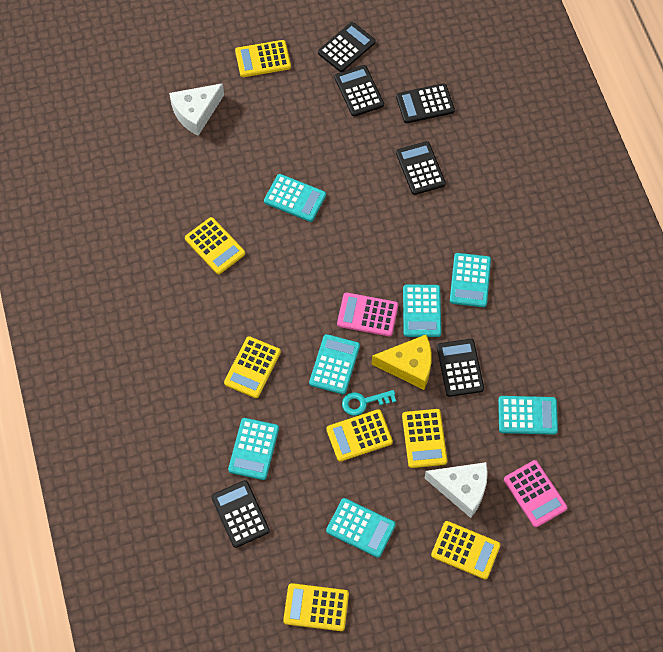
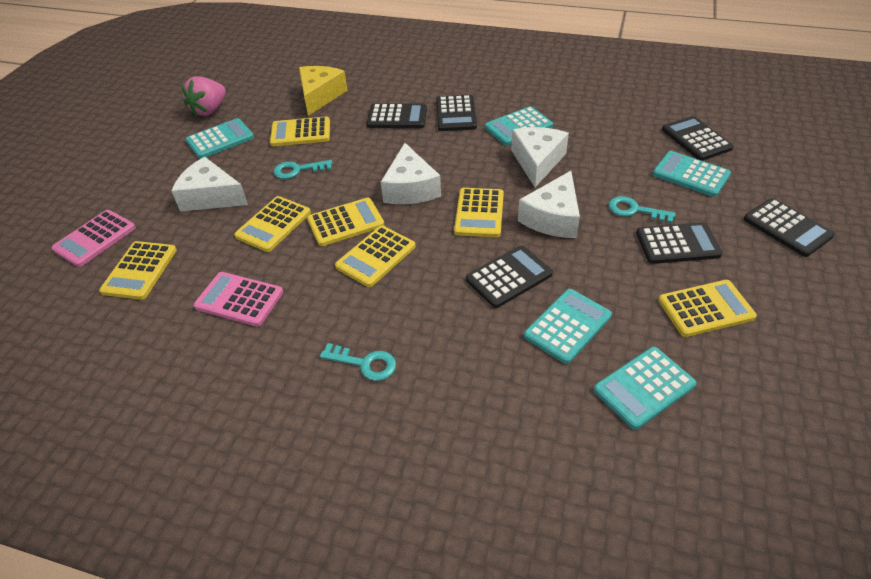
pink strawberry: none = 0 -> [181,76,226,116] = 1
turquoise calculator: [228,418,279,480] [264,174,326,222] [309,334,360,394] [326,498,396,558] [403,285,441,337] [450,253,491,307] [498,396,558,435] = 7 -> [186,118,254,159] [485,106,553,145] [524,289,612,364] [594,347,697,429] [653,151,731,197] = 5
turquoise key: [342,390,396,416] = 1 -> [274,160,332,179] [320,343,396,381] [609,196,676,223] = 3
white cheese: [169,83,224,136] [425,462,488,518] = 2 -> [171,157,248,212] [381,143,441,204] [511,127,569,187] [518,171,580,238] = 4

